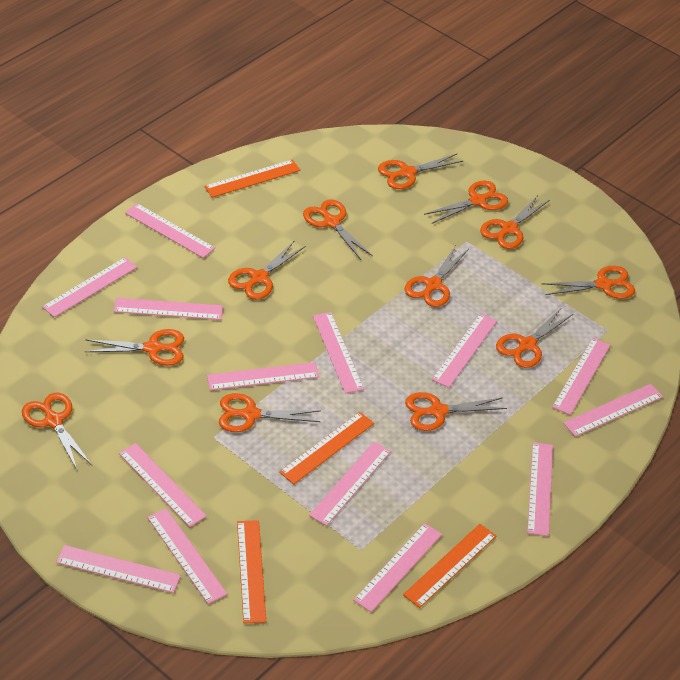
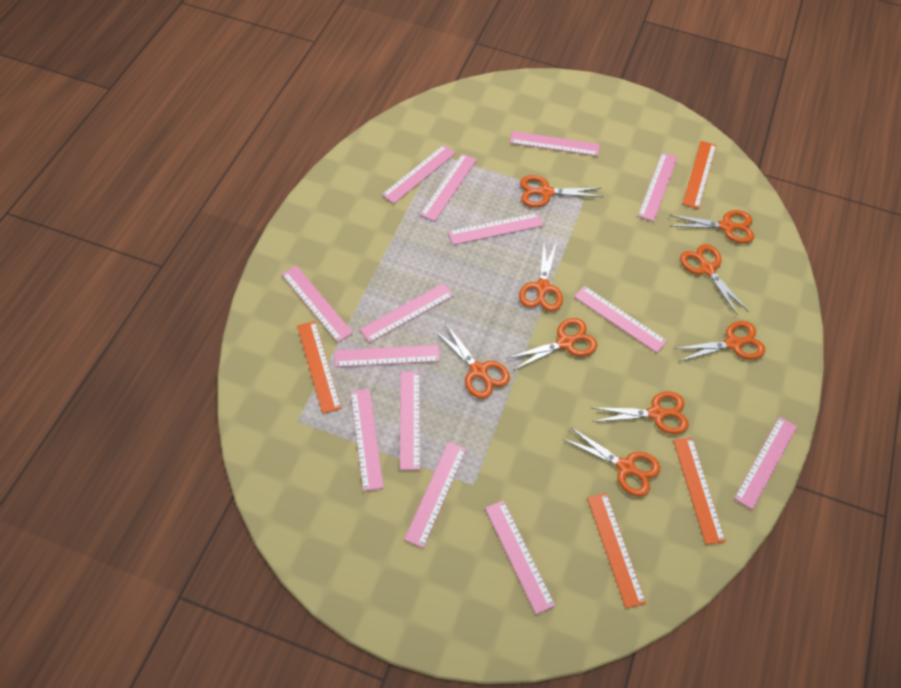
orange scissors: [22,392,92,470] [85,329,184,366] [219,393,321,432] [228,241,305,300] [303,199,373,260] [378,154,463,189] [405,245,469,307] [405,392,507,431] [424,181,508,224] [480,195,549,249] [496,307,573,368] [541,266,635,299] = 12 -> [434,322,510,399] [508,318,597,370] [519,241,563,312] [520,175,603,207] [563,427,660,497] [593,391,689,434] [669,210,754,243] [673,321,765,362] [680,244,748,316] = 9

